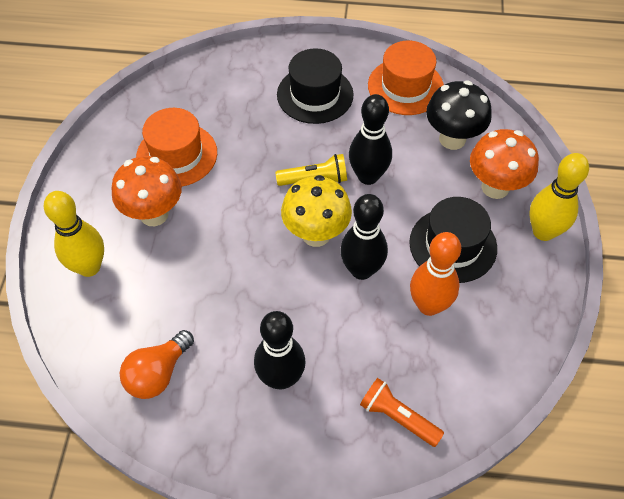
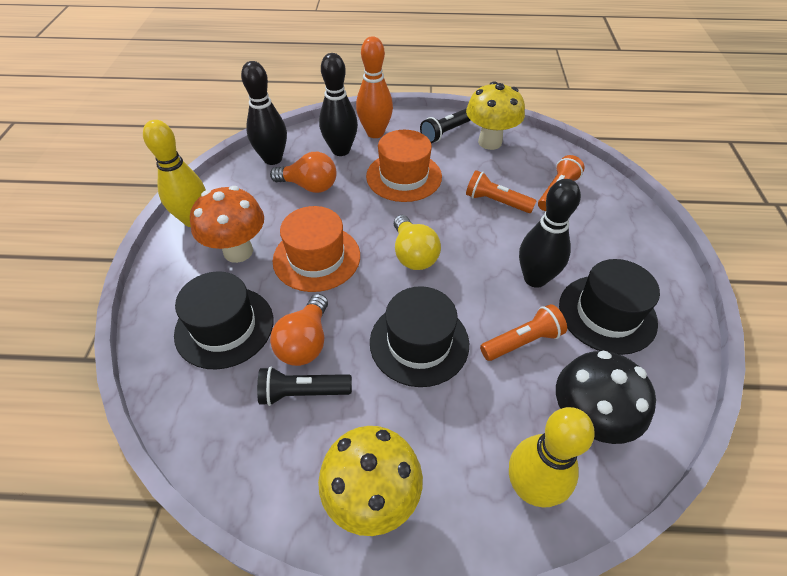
black flashlight: none = 0 -> [257,367,352,406] [420,109,471,143] = 2
black hat: [277,48,354,124] [409,197,497,283] = 2 -> [174,271,273,370] [370,286,469,387] [559,259,660,355] = 3
orange flashlight: [360,378,444,447] = 1 -> [466,170,536,213] [480,304,567,361] [538,155,585,211] = 3
orange light bulb: [120,330,194,399] = 1 -> [270,152,337,193] [270,294,328,366] = 2
orange mushroom: [111,156,182,226] [470,129,539,199] = 2 -> [190,186,264,263] = 1
yellow flashlight: [275,154,347,186] = 1 -> none = 0
yellow light bulb: none = 0 -> [394,215,441,270] = 1
yellow mushroom: [281,175,352,247] = 1 -> [318,426,423,536] [466,81,525,150] = 2

